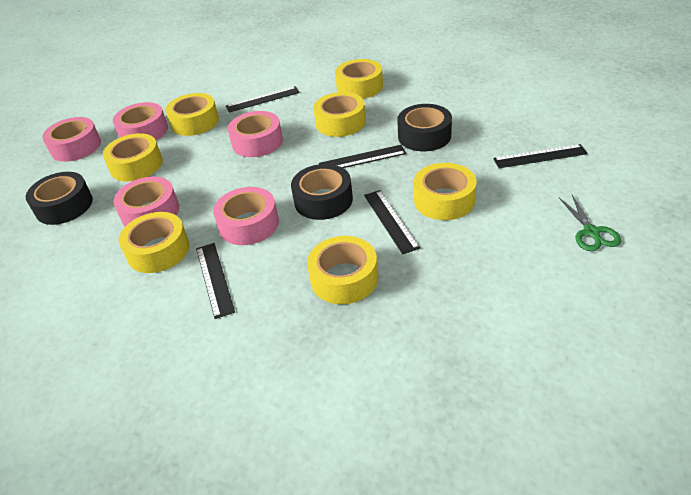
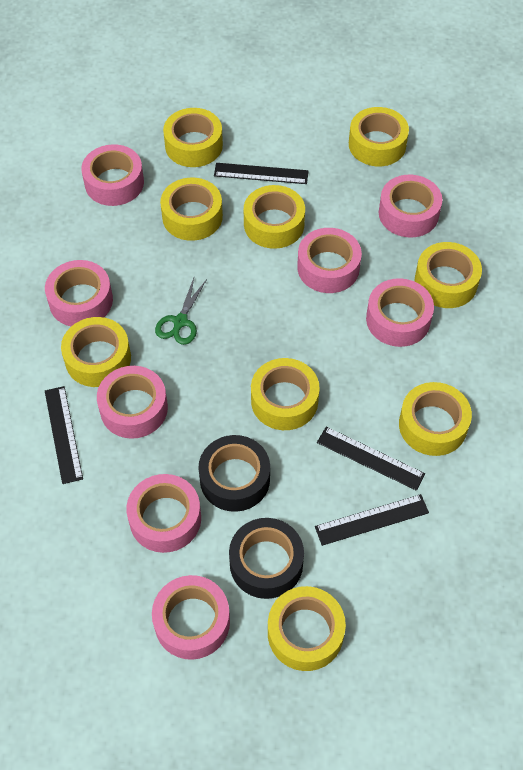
black ruler: [196,243,235,319] [226,86,300,113] [319,145,406,168] [364,190,420,254] [493,144,588,168] = 5 -> [45,386,83,484] [214,163,308,184] [315,494,429,546] [317,427,425,491] = 4
black tape: [26,172,93,225] [291,164,353,220] [397,104,452,151] = 3 -> [198,435,270,512] [229,518,304,599] = 2
pink tape: [42,117,101,162] [113,102,168,140] [113,177,179,226] [213,187,279,245] [228,111,283,157] = 5 -> [45,260,113,326] [81,144,144,206] [97,366,168,439] [127,474,201,553] [152,575,230,660] [297,228,362,293] [366,278,434,347] [379,175,442,237] = 8
yellow tape: [103,133,163,182] [119,212,189,273] [165,93,219,136] [307,236,378,304] [314,92,366,137] [335,59,383,99] [414,163,477,220] = 7 -> [61,317,131,387] [160,178,223,241] [163,108,223,167] [244,185,305,249] [251,358,320,430] [268,586,346,671] [349,107,409,166] [399,382,472,456] [414,242,482,308] = 9

